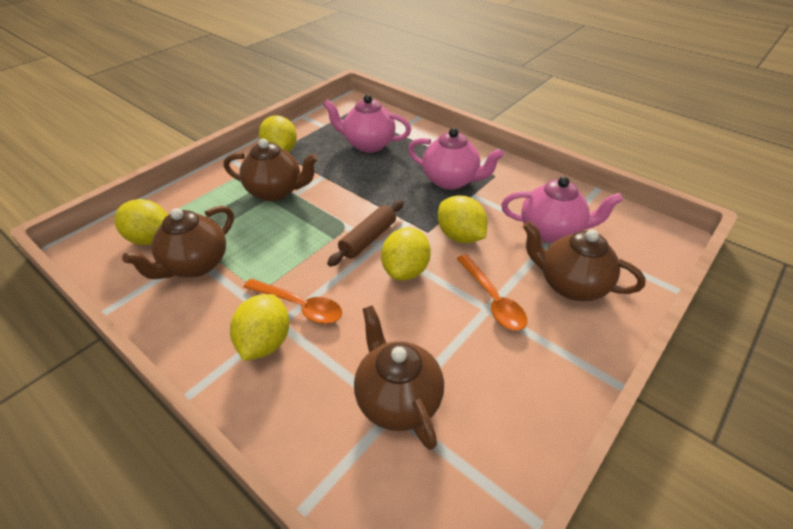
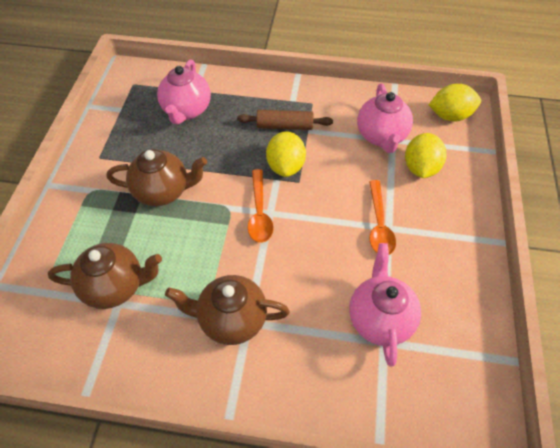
brown teapot: [122,206,234,279] [224,139,318,201] [354,305,444,450] [523,221,646,301] = 4 -> [48,243,162,309] [107,149,207,206] [165,275,290,345] = 3
yellow lemon: [114,199,168,245] [230,294,289,361] [259,115,297,152] [381,227,431,281] [438,195,488,243] = 5 -> [266,131,306,177] [405,133,447,178] [429,84,481,122] = 3

